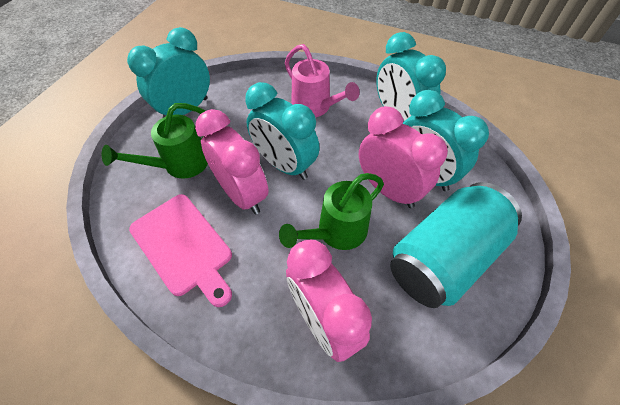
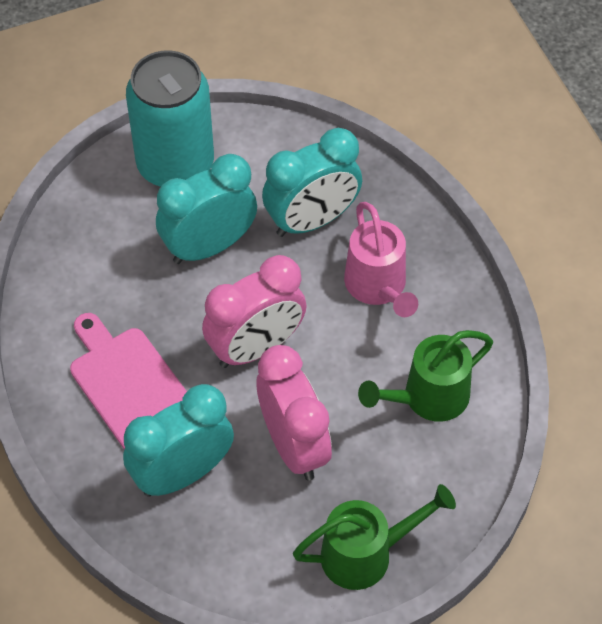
pink clock: [195,109,269,214] [286,239,372,362] [359,106,448,208] = 3 -> [202,255,307,368] [257,345,332,481] = 2
turquoise clock: [127,27,210,118] [245,82,320,180] [376,32,446,122] [402,90,489,191] = 4 -> [123,384,234,497] [156,154,257,264] [262,128,362,237] = 3

